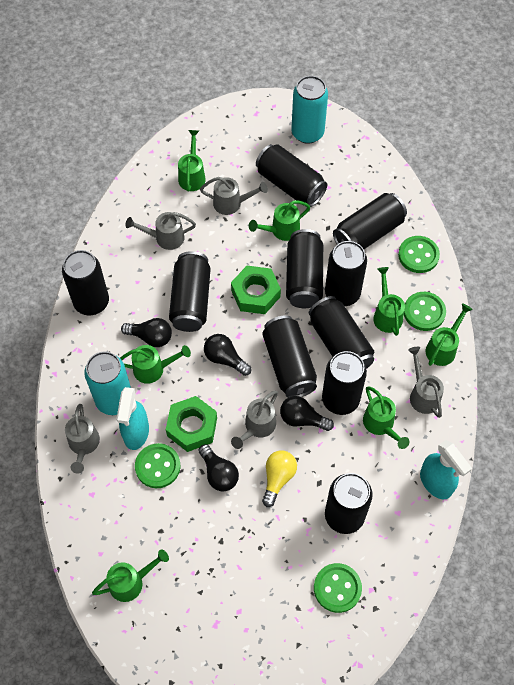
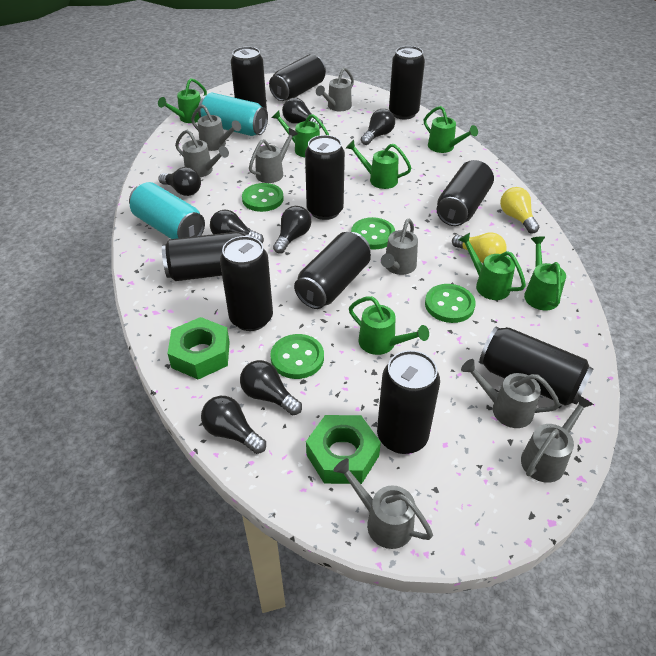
black light bulb: [121,318,172,347] [199,444,239,491] [204,334,251,376] [280,396,334,431] = 4 -> [158,167,201,196] [201,396,266,454] [210,210,264,243] [240,360,302,415] [273,206,311,253] [282,98,323,129] [361,109,395,145] = 7
grey watering can: [65,404,100,474] [125,212,196,250] [200,177,268,215] [231,391,278,449] [408,347,444,418] = 5 -> [175,130,229,177] [191,105,241,151] [249,128,298,183] [316,67,354,111] [333,458,433,549] [381,219,418,275] [461,359,560,428] [521,395,594,483] = 8
turquoise spray bottle: [116,387,149,450] [420,440,472,499] = 2 -> none = 0
yellow light bulb: [262,450,297,507] = 1 -> [452,232,507,263] [500,187,539,233] = 2

